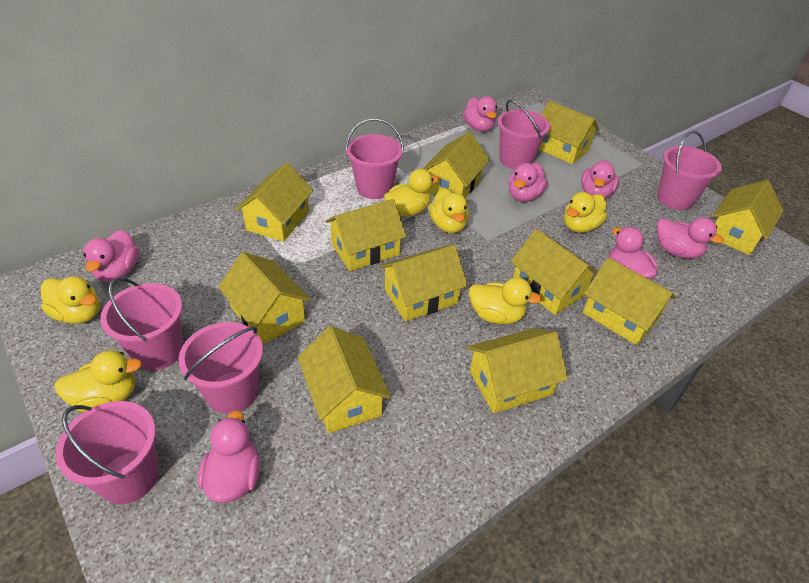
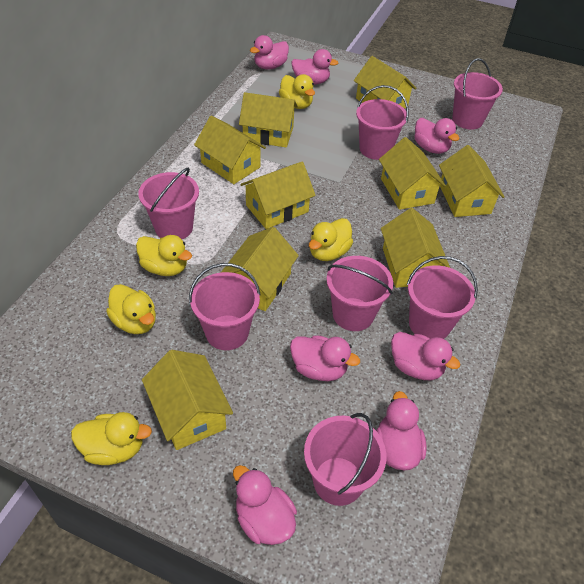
pink bucket: [56,401,159,504] [100,277,183,370] [179,322,263,414] [345,118,404,199] [498,99,550,170] [657,131,722,210] = 6 -> [138,168,199,239] [189,263,261,350] [304,413,386,506] [326,256,393,331] [356,85,409,160] [407,256,478,339] [452,58,503,130] = 7
yellow duck: [41,276,100,324] [54,350,142,412] [384,169,439,216] [429,188,469,233] [469,277,542,324] [564,192,607,233] = 6 -> [71,412,152,465] [106,284,156,334] [136,235,192,276] [279,74,315,109] [309,218,353,261] = 5
yellow house: [218,252,311,345] [235,163,313,242] [298,326,391,433] [325,199,406,271] [380,245,468,322] [423,132,490,198] [467,328,568,414] [510,229,598,315] [539,101,600,164] [583,257,676,345] [712,180,784,255] = 11 -> [142,350,233,450] [194,116,266,184] [221,227,299,311] [239,92,298,147] [241,162,316,229] [354,56,417,109] [379,137,446,210] [381,208,450,288] [439,145,505,217] = 9

